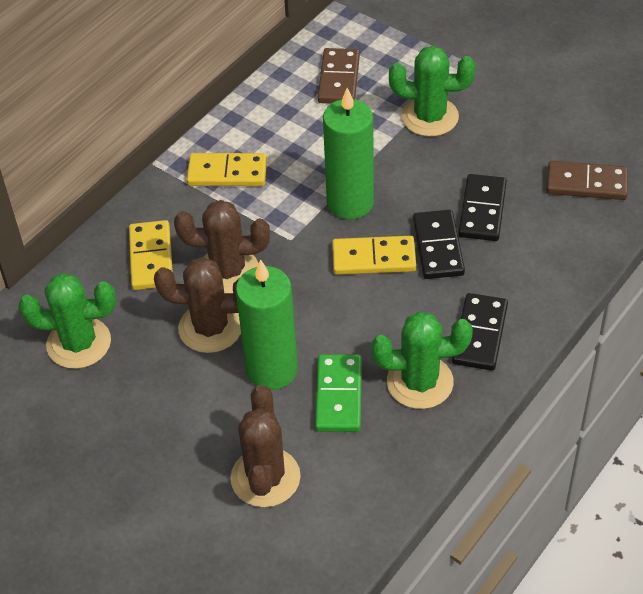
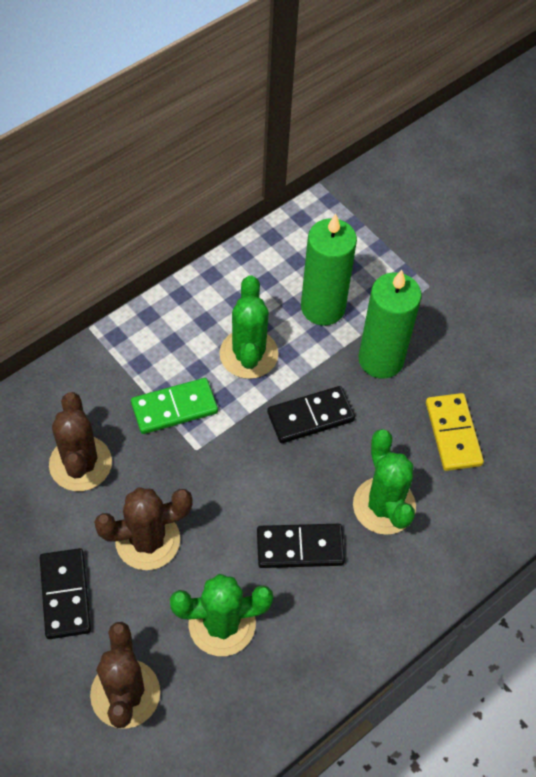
brown domino: [318,48,360,104] [546,161,628,200] = 2 -> none = 0
yellow domino: [129,220,173,290] [187,153,267,186] [332,236,416,275] = 3 -> [426,393,484,471] = 1

